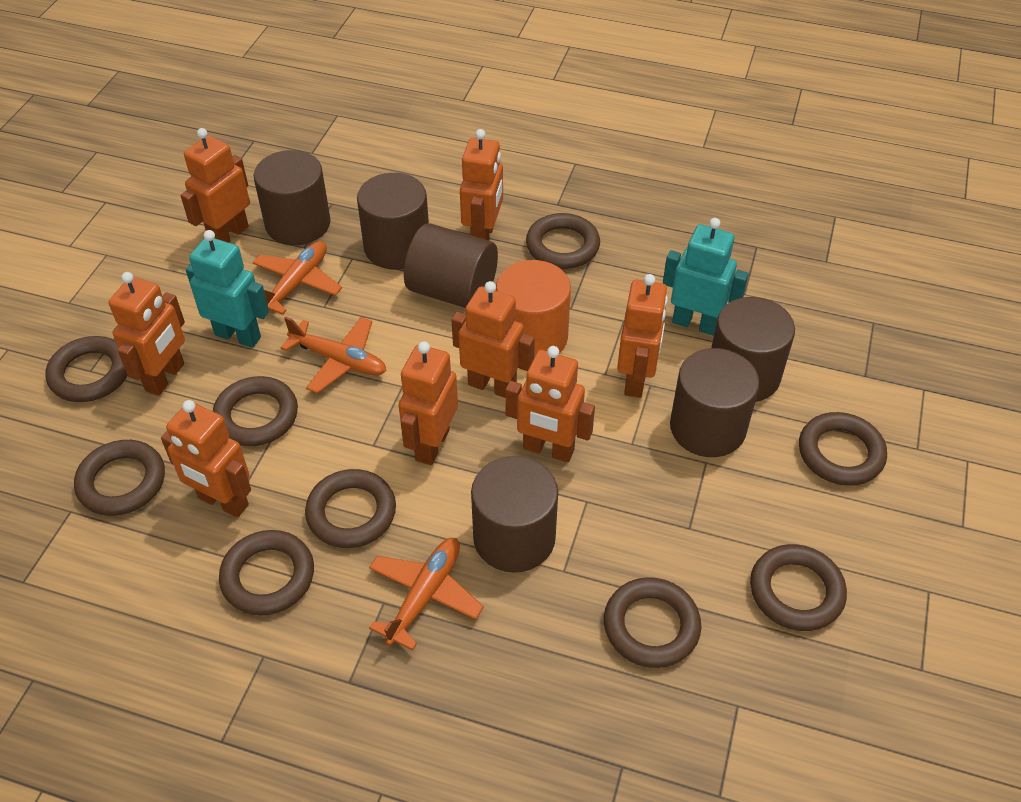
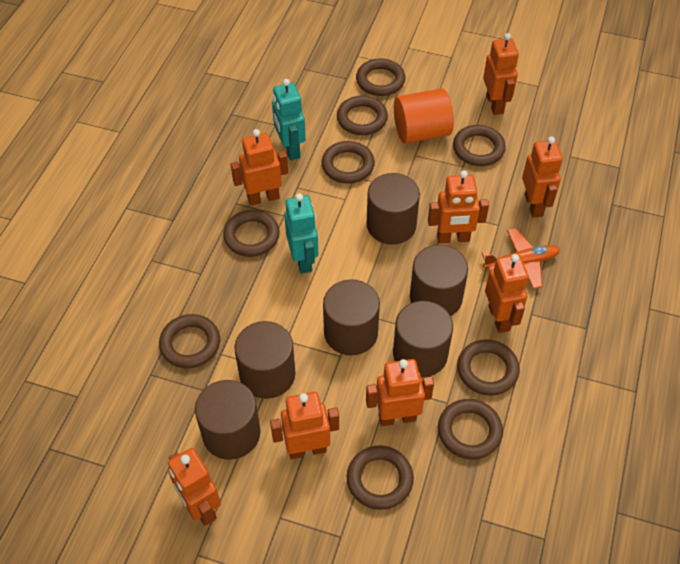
orange plane: [252,241,342,315] [280,316,387,394] [369,538,484,650] = 3 -> [482,228,560,289] = 1

